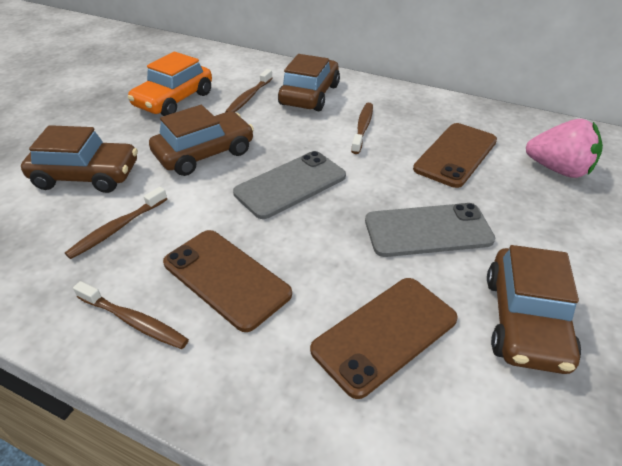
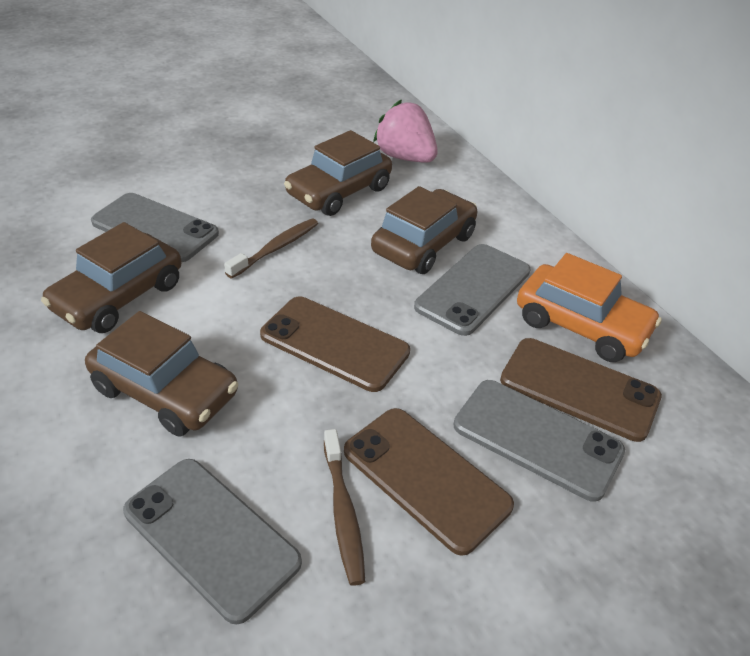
brown toothbrush: [65,187,167,259] [73,281,189,349] [225,69,273,112] [351,103,373,154] = 4 -> [224,219,318,279] [324,429,365,586] = 2
grey phone: [233,151,346,219] [365,203,495,257] = 2 -> [91,193,219,262] [123,459,302,624] [414,244,531,336] [453,380,625,502] = 4

